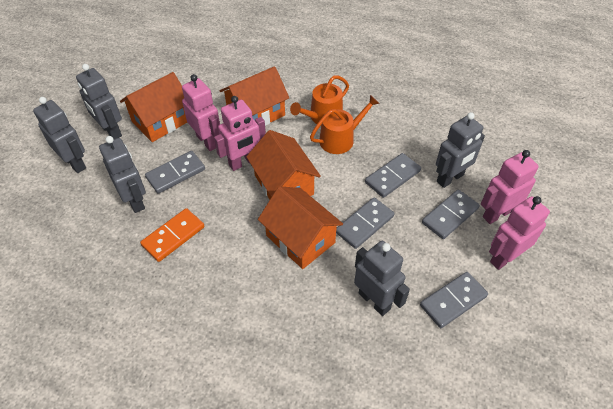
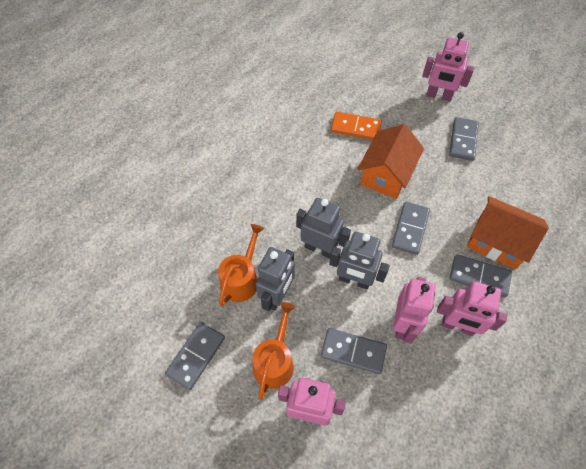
grey robot: [33,97,86,173] [76,64,122,139] [99,136,146,213] [354,241,410,316] [436,112,485,188] = 5 -> [256,247,295,311] [296,198,351,259] [329,232,390,289] = 3
orange house: [120,72,187,142] [220,66,289,126] [246,130,321,199] [258,186,343,269] = 4 -> [358,124,424,199] [467,196,549,269] = 2

